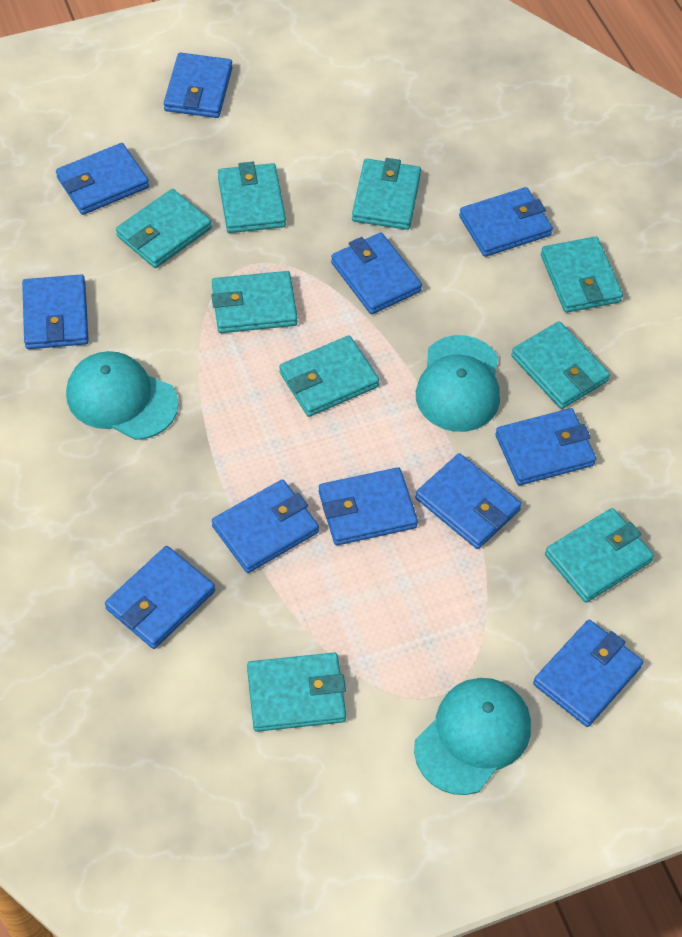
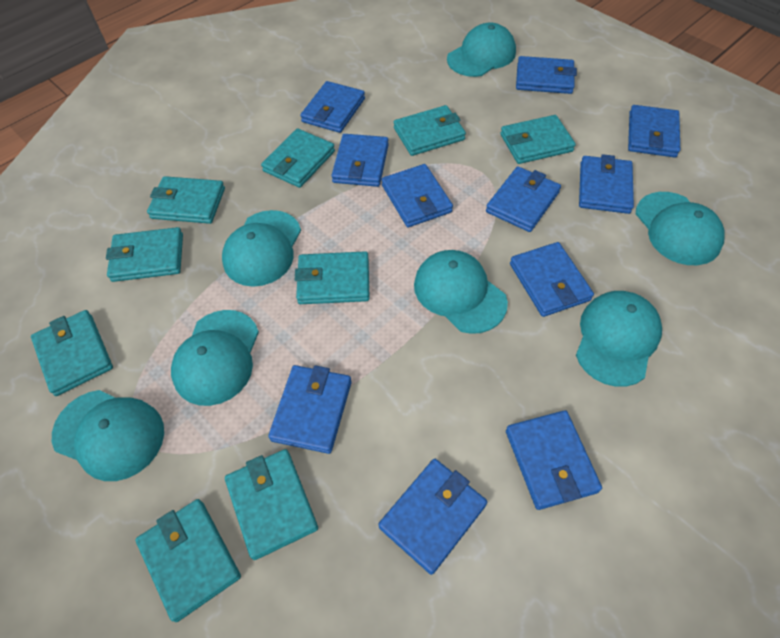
turquoise cap: [66,351,179,440] [414,678,531,795] [416,335,500,432] = 3 -> [52,390,164,481] [171,310,259,406] [222,210,301,287] [414,250,508,334] [447,22,516,77] [576,291,662,387] [636,192,725,265] = 7

